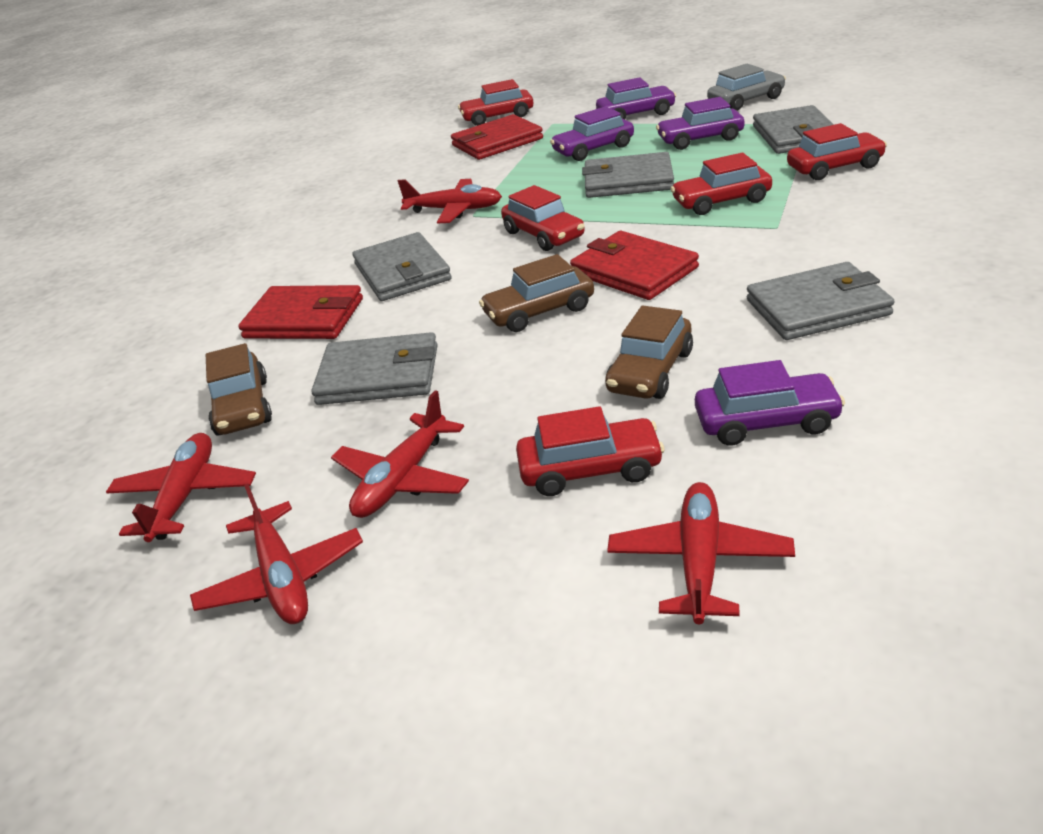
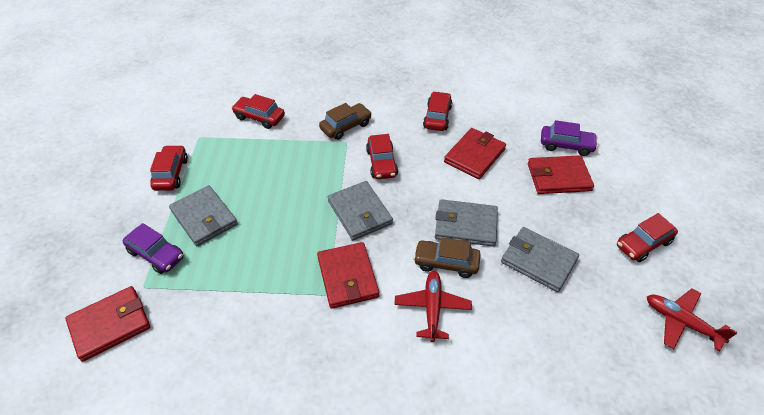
brown car: [206,343,272,436] [479,254,594,332] [605,306,693,399] = 3 -> [319,103,372,140] [413,238,481,278] = 2
grey car: [707,64,786,111] = 1 -> none = 0
grey wallet: [311,332,438,405] [353,232,451,301] [582,152,674,198] [747,262,895,340] [753,105,834,154] = 5 -> [169,185,238,246] [328,181,393,240] [435,199,498,247] [501,227,579,292] = 4
purple car: [550,106,634,161] [596,77,676,119] [656,97,744,150] [695,360,845,446] = 4 -> [123,223,184,274] [541,120,598,156] = 2
red plane: [106,433,256,542] [190,484,363,624] [331,390,469,518] [398,179,502,223] [607,482,795,624] = 5 -> [394,271,472,342] [647,288,738,351] = 2
red wallet: [238,285,363,339] [451,114,543,160] [570,231,699,300] = 3 -> [65,286,150,362] [317,242,379,309] [444,128,506,179] [528,155,594,194] = 4

